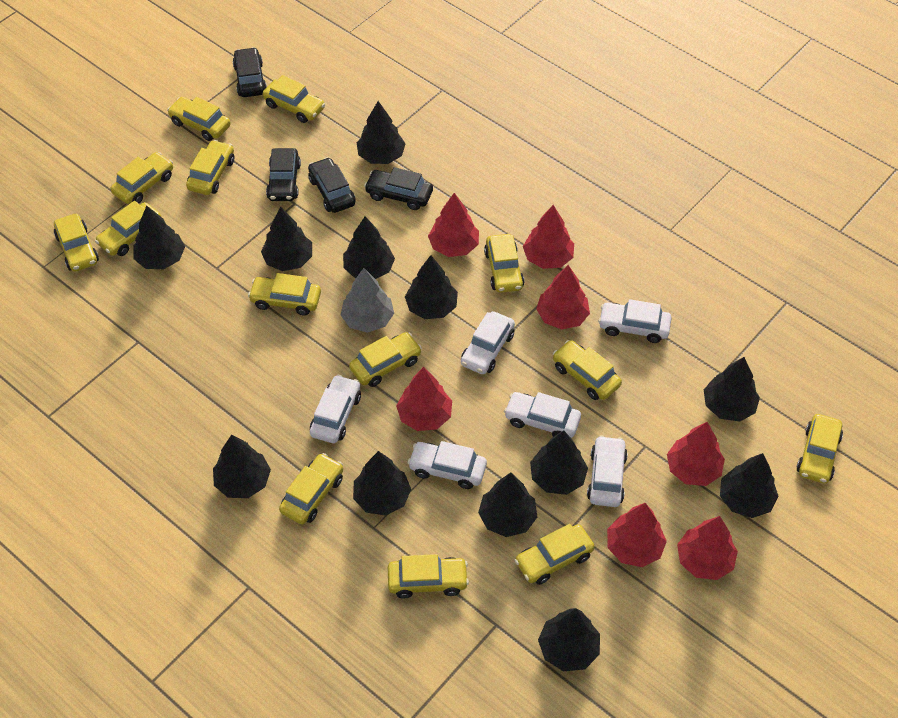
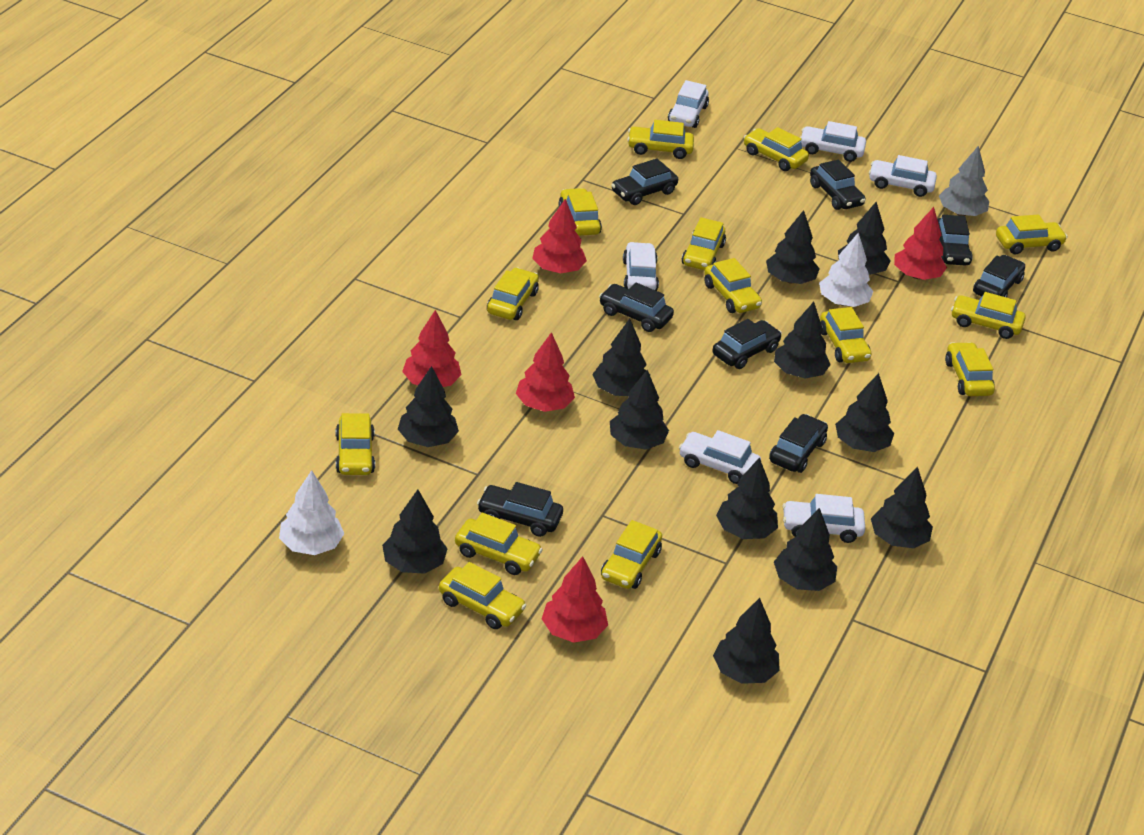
black car: [233,47,267,97] [266,148,301,201] [308,157,355,213] [364,167,433,210] = 4 -> [477,482,563,537] [599,283,674,332] [611,159,678,205] [712,319,782,369] [769,414,828,473] [810,160,865,210] [937,215,973,266] [973,255,1025,298] = 8
red tree: [396,367,452,431] [428,193,479,257] [523,205,574,269] [536,265,590,330] [607,503,667,567] [667,422,725,486] [677,516,738,580] = 7 -> [402,310,462,387] [516,332,575,412] [532,199,587,273] [542,556,608,643] [894,207,947,280] = 5
white tree: none = 0 -> [279,470,344,555] [819,232,873,307] = 2

